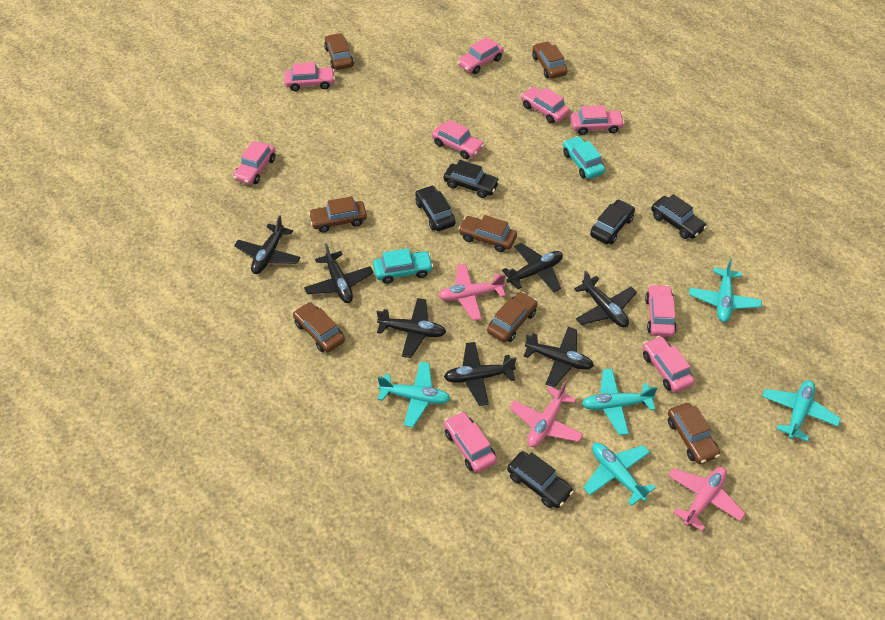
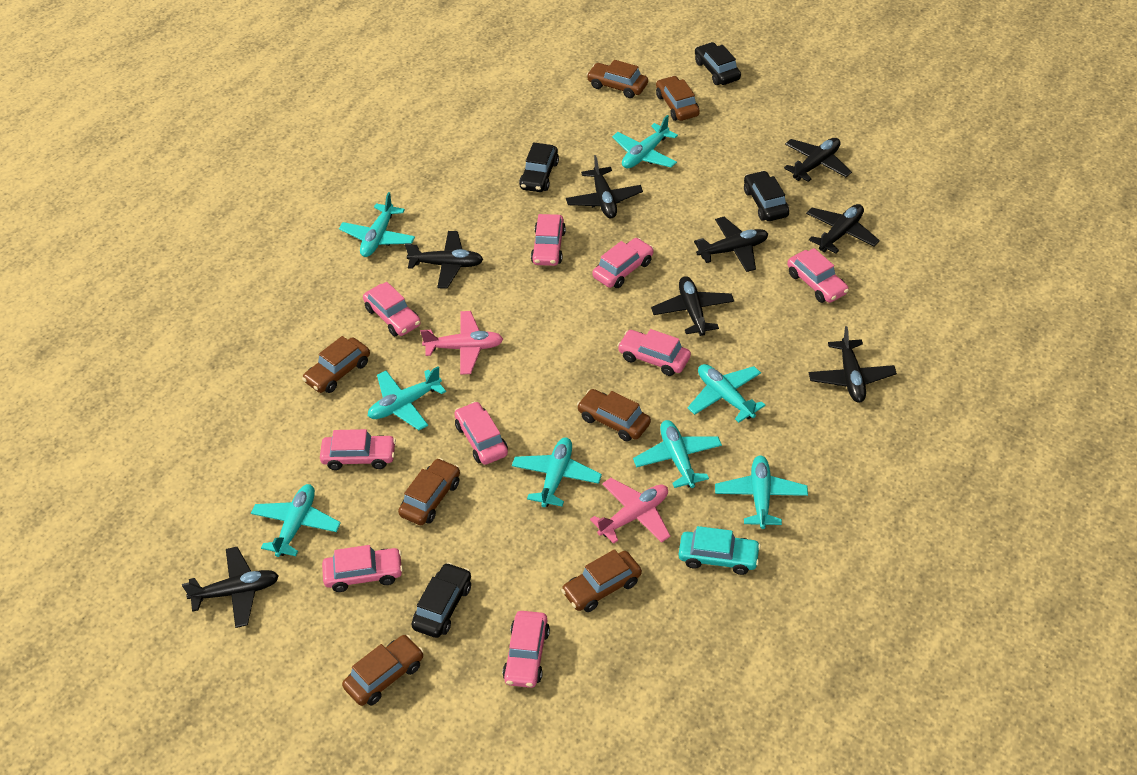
black car: [415,185,455,231] [443,160,500,198] [507,451,574,508] [590,199,635,244] [651,194,707,239] = 5 -> [411,562,471,638] [519,142,559,192] [695,42,741,85] [744,171,789,221] = 4
black plane: [234,215,301,274] [304,243,374,303] [377,298,446,358] [444,342,516,406] [502,243,563,292] [523,327,594,387] [574,271,637,327] = 7 -> [182,547,279,628] [405,231,483,289] [566,155,643,218] [651,276,734,336] [694,217,768,272] [784,138,852,182] [806,204,880,254] [809,326,897,403] = 8
pink plane: [438,264,506,320] [509,381,583,447] [668,467,746,531] = 3 -> [420,311,503,375] [590,478,670,544] = 2
turquoise car: [373,248,433,284] [563,136,605,179] = 2 -> [679,526,761,575] = 1
turquoise plane: [378,362,451,427] [582,369,657,435] [583,443,655,506] [689,259,762,322] [762,380,841,441] = 5 -> [251,484,341,557] [339,192,415,257] [368,366,446,430] [512,437,602,507] [612,115,678,168] [633,420,722,488] [688,364,765,423] [715,455,808,529] = 8

